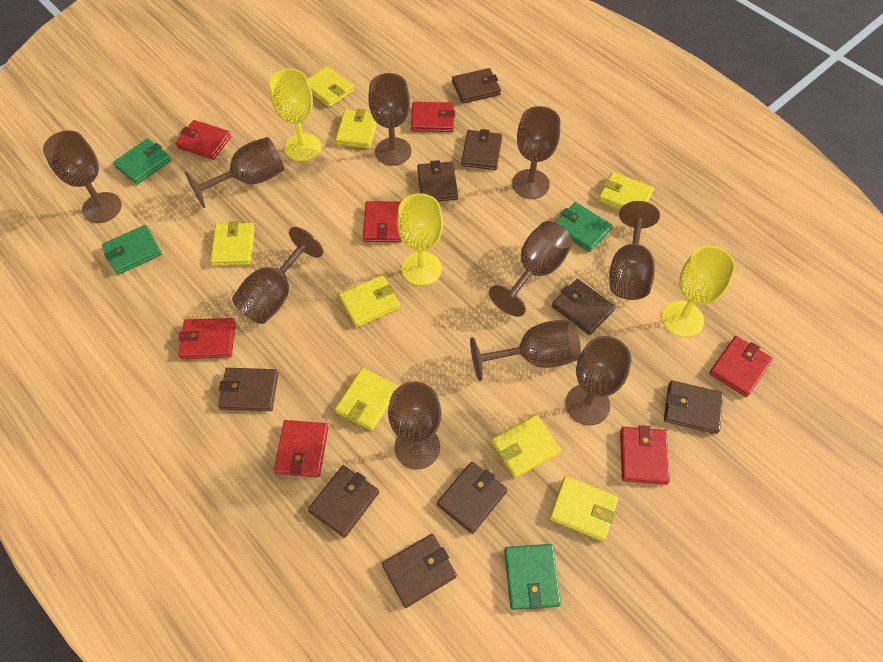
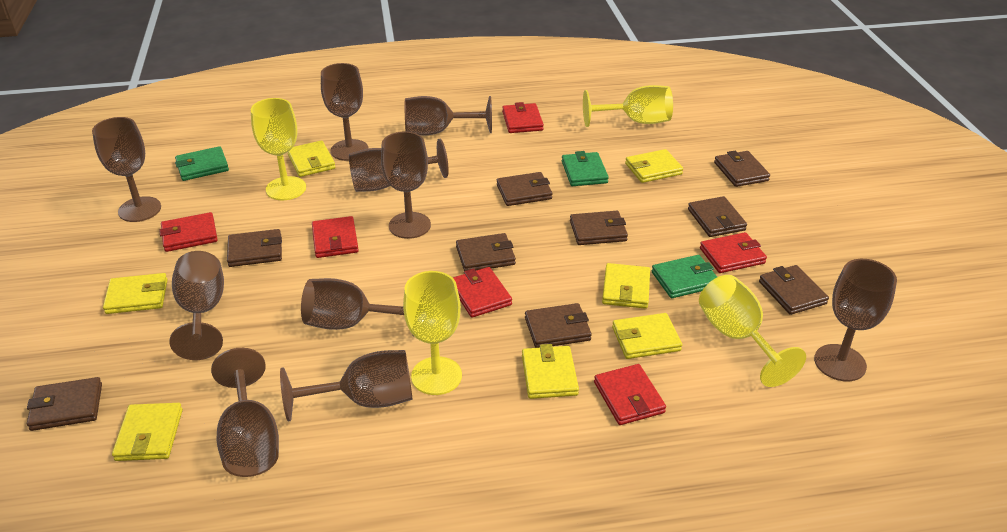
green wallet: [102,225,162,275] [113,139,171,185] [504,544,561,610] [555,202,612,252] = 4 -> [175,146,229,181] [562,151,609,186] [652,255,717,298] = 3
red wallet: [175,120,231,160] [178,318,236,359] [274,420,328,477] [363,201,402,242] [411,102,455,132] [620,425,670,485] [709,336,773,397] = 7 -> [159,212,218,252] [312,216,359,258] [453,267,512,318] [502,102,544,133] [594,364,666,425] [700,232,767,273] = 6
yellow goblet: [269,69,321,161] [397,193,443,286] [662,246,736,337] = 3 -> [251,98,306,200] [403,271,462,395] [583,85,673,127] [699,275,806,387] = 4
yellow wallet: [210,221,255,266] [307,66,354,107] [335,109,377,149] [335,368,399,431] [339,275,400,328] [491,415,561,478] [549,476,618,541] [598,172,654,210] = 8 -> [103,273,168,314] [112,403,183,461] [288,140,335,177] [522,344,579,399] [602,263,650,309] [612,313,682,359] [625,149,683,183] = 7

